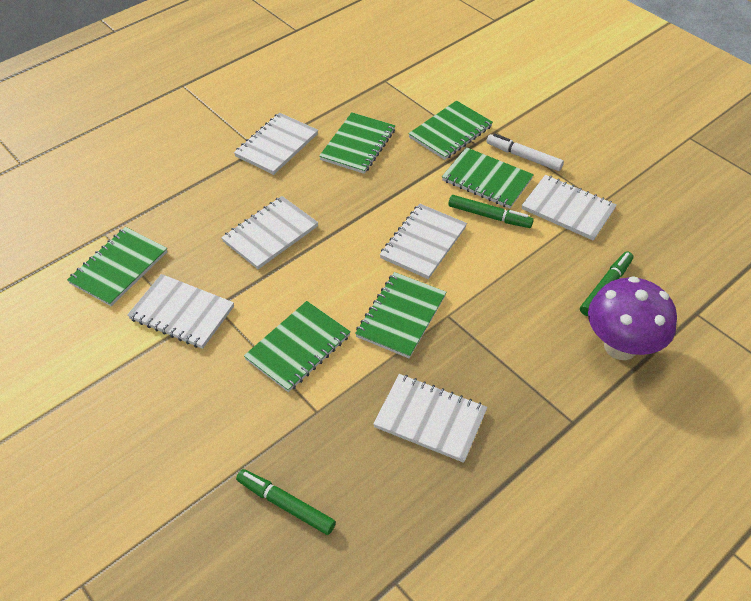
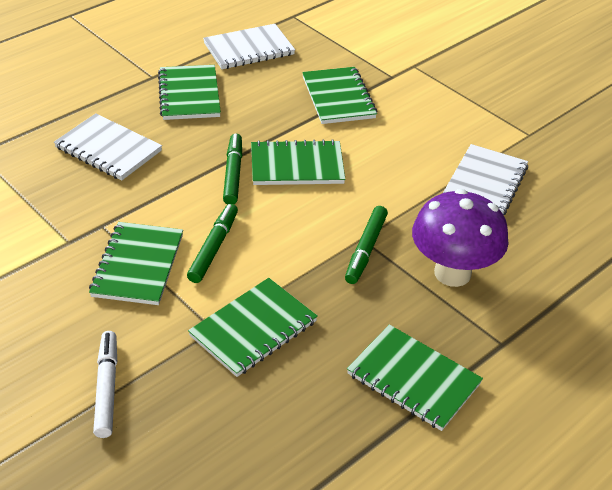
white notebook: [127,274,234,349] [221,196,318,269] [234,113,318,175] [373,374,487,463] [380,204,467,279] [522,175,617,240] = 6 -> [54,113,162,181] [203,24,295,69] [443,144,528,215] = 3

